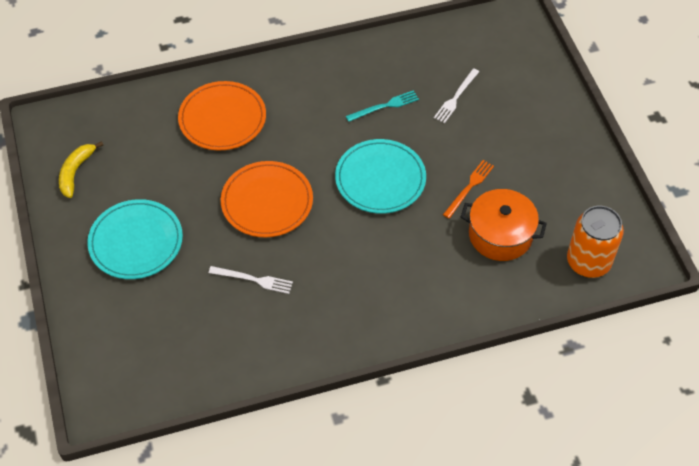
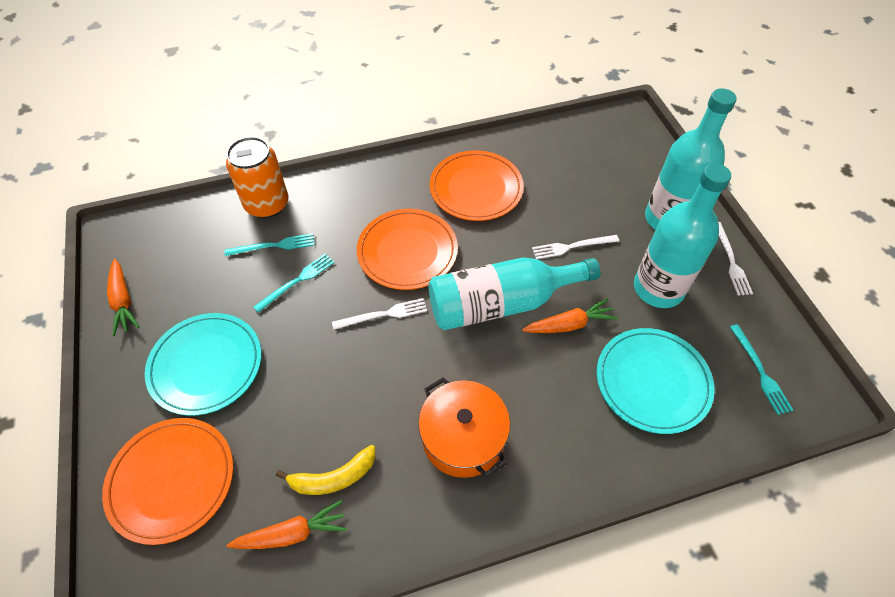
orange carrot: none = 0 -> [107,259,140,336] [227,500,347,549] [522,298,618,333] = 3
orange fork: [443,160,494,219] = 1 -> none = 0
orange plate: [178,81,266,150] [221,161,313,237] = 2 -> [102,418,233,545] [357,209,458,290] [430,150,524,221] = 3
turquoise bottle: none = 0 -> [429,257,601,330] [634,163,731,308] [645,88,737,230] = 3
turquoise fork: [346,90,419,122] = 1 -> [225,233,315,256] [253,254,335,313] [730,324,793,415] = 3
white fork: [209,266,293,294] [434,68,479,123] = 2 -> [332,298,427,330] [532,235,619,259] [718,222,753,295] = 3

